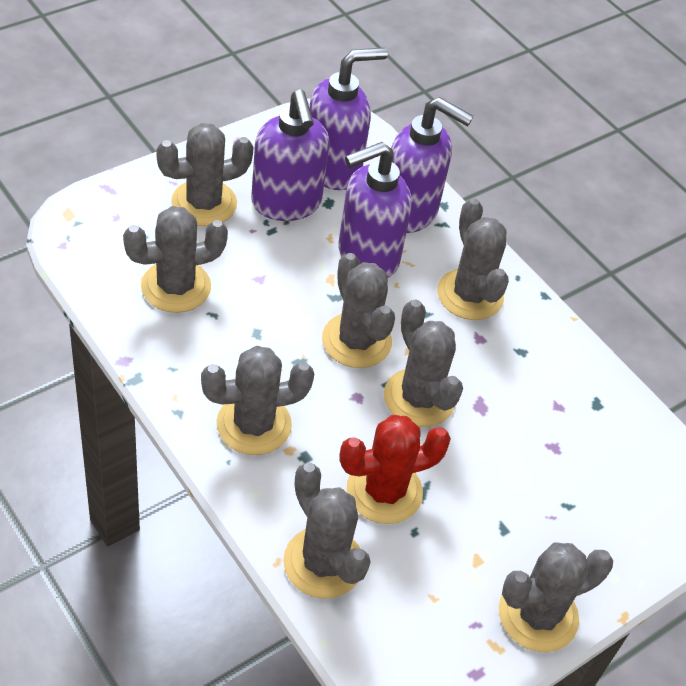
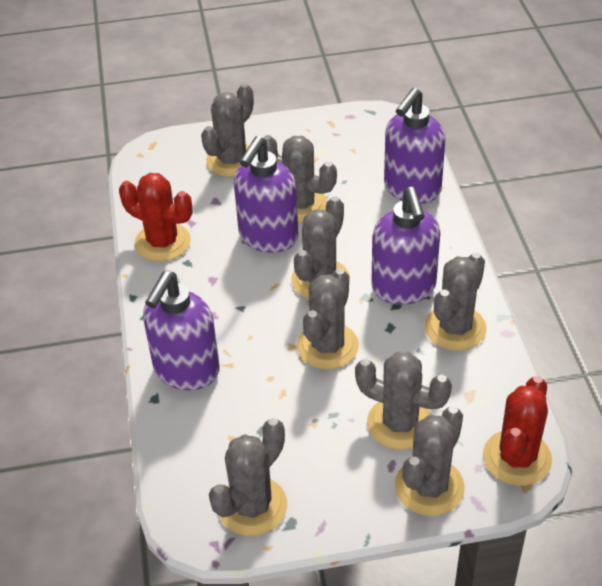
red cactus: [339,415,451,524] = 1 -> [119,173,192,261] [483,376,552,486] = 2

